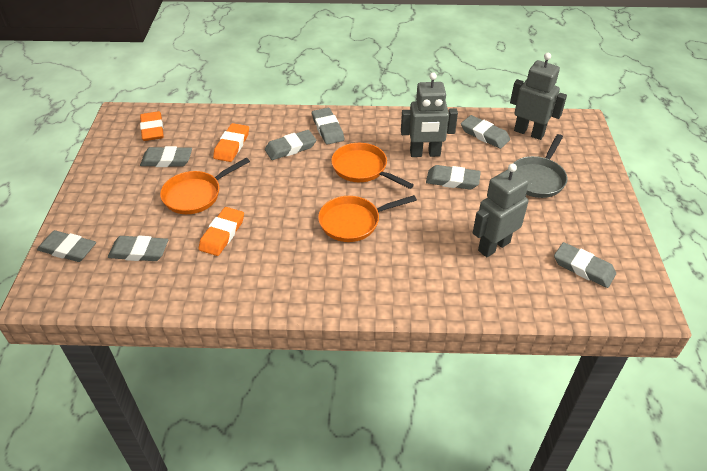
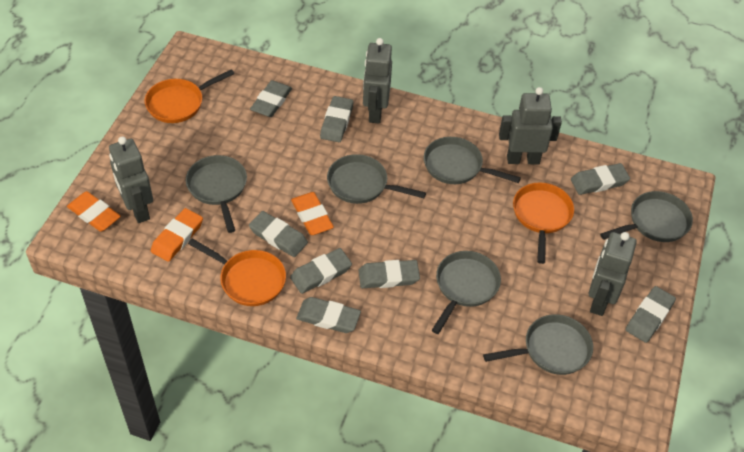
grey pan: [513,134,568,198] = 1 -> [186,155,247,233] [327,154,426,204] [424,137,521,184] [432,251,501,334] [483,314,593,375] [600,191,693,242] = 6
grey robot: [401,72,458,157] [473,163,529,257] [510,53,567,140] = 3 -> [109,136,153,223] [363,38,392,123] [499,87,562,165] [589,232,637,316] = 4

